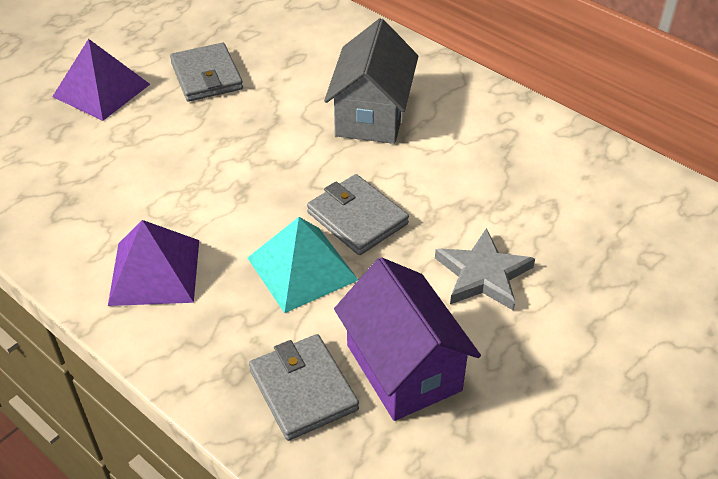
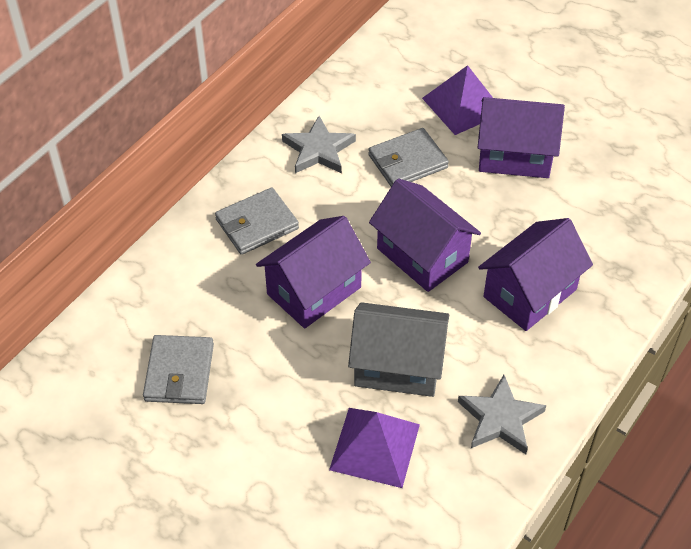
grey star: [435,228,535,311] = 1 -> [282,116,356,173] [458,375,546,454] = 2
purple house: [334,257,481,421] = 1 -> [256,216,371,328] [369,179,481,292] [477,97,565,178] [478,218,593,331] = 4
turquoise pyramid: [248,217,358,313] = 1 -> none = 0

